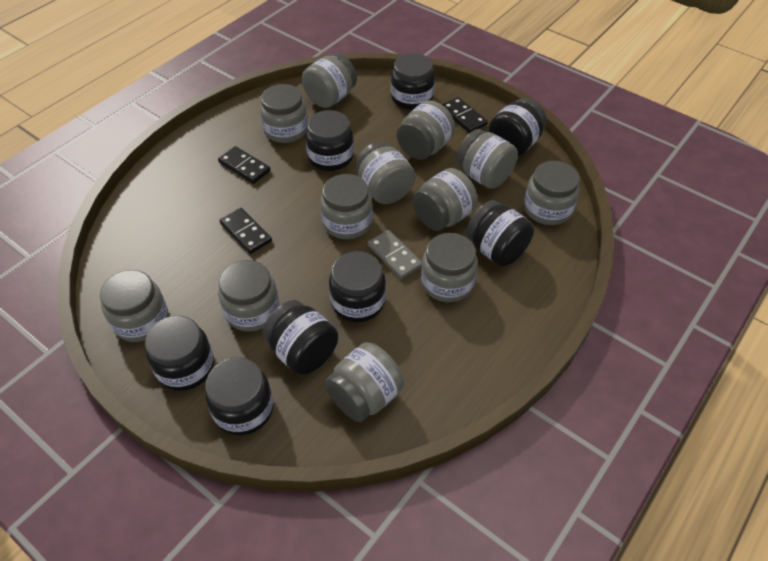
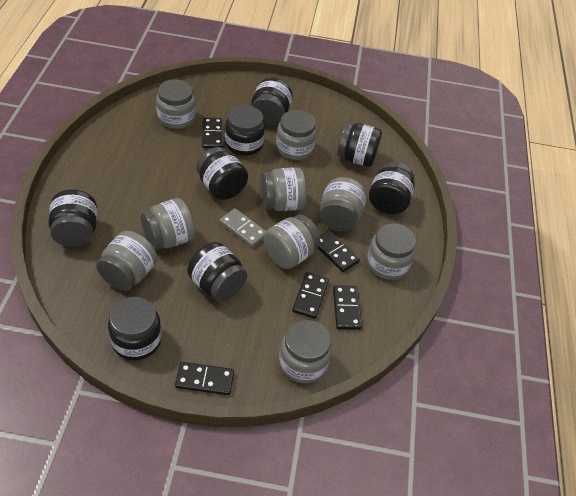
black domino: [218,146,270,184] [220,208,272,254] [442,97,488,133] = 3 -> [175,362,234,395] [202,118,223,148] [292,272,329,319] [318,230,360,272] [333,285,362,330] = 5
grey jar: [100,270,168,342] [218,260,279,332] [260,84,308,143] [302,53,357,108] [320,174,373,239] [325,342,404,422] [355,141,415,204] [397,101,455,160] [412,168,477,231] [421,233,478,302] [456,129,518,189] [524,161,580,225] = 12 -> [96,231,157,291] [141,198,195,250] [156,79,196,129] [261,167,307,211] [263,215,321,269] [276,110,317,160] [279,320,332,383] [320,177,367,231] [367,223,416,280] = 9

